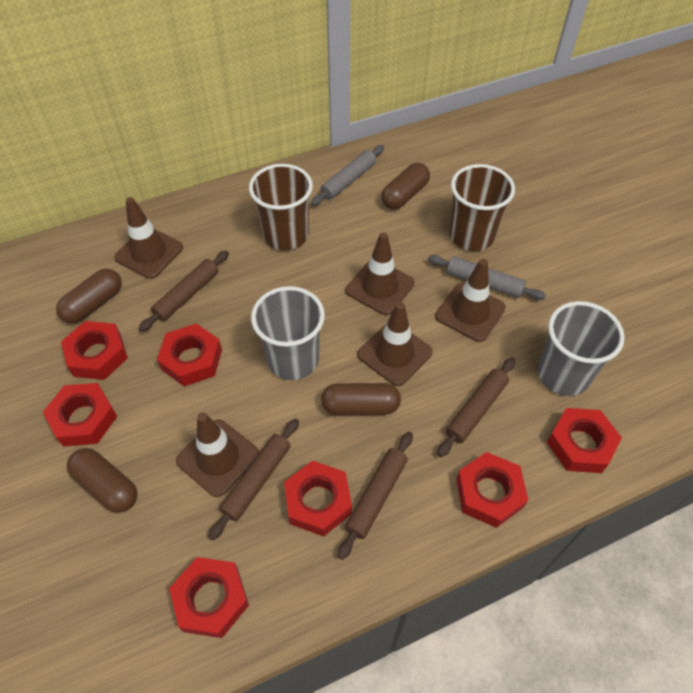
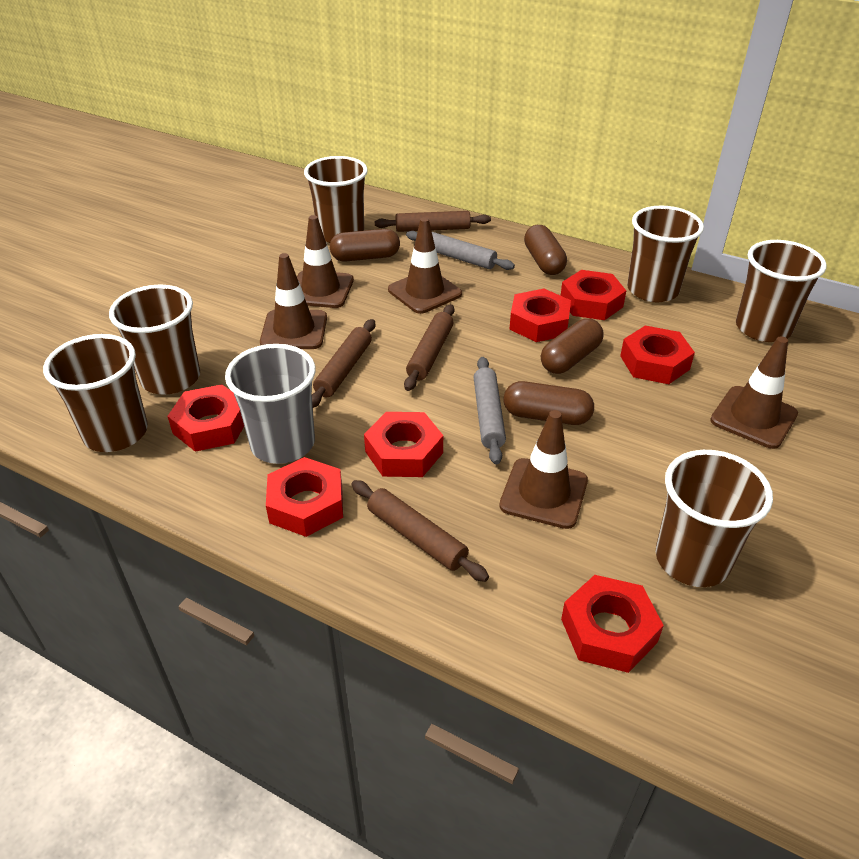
brown cup: [249,164,313,251] [449,164,515,251] = 2 -> [43,334,148,452] [109,284,200,394] [304,156,368,243] [627,206,704,302] [656,450,773,587] [736,240,827,342] = 6
grey cup: [251,286,325,380] [538,301,625,396] = 2 -> [225,344,315,464] = 1

